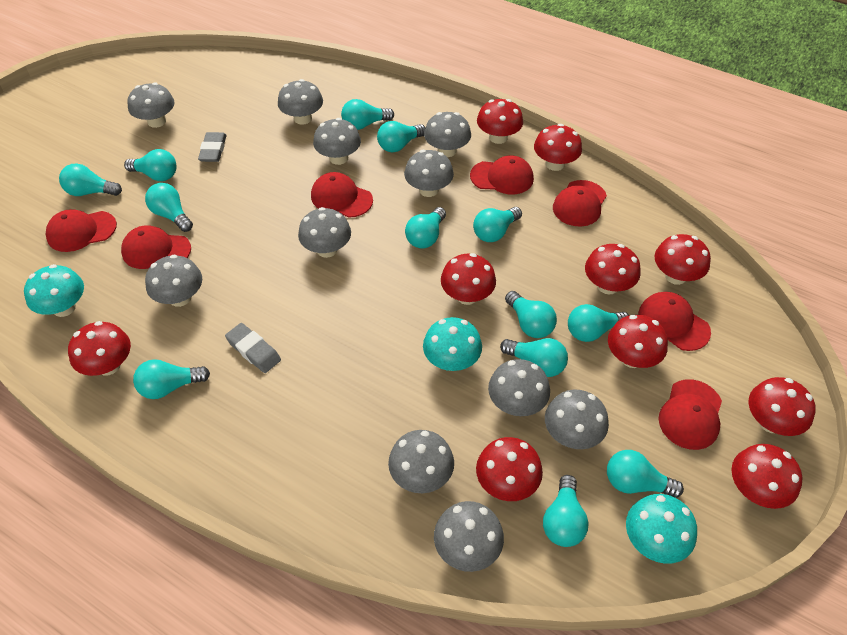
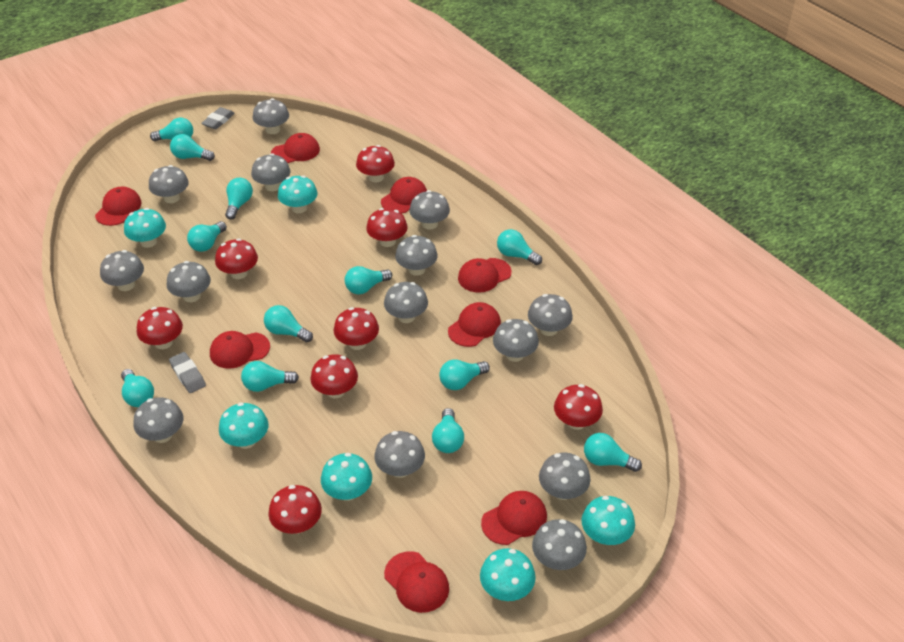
grey mushroom: [127,82,174,128] [145,254,202,307] [278,79,323,125] [298,207,351,258] [313,118,361,165] [388,430,454,493] [404,150,454,197] [424,112,471,157] [434,501,504,572] [488,359,550,416] [545,390,609,449] = 11 -> [100,250,144,291] [133,397,183,443] [149,165,189,203] [167,261,211,302] [251,153,290,191] [253,98,289,134] [374,431,425,478] [384,282,428,323] [395,235,438,276] [409,190,450,230] [493,319,539,362] [528,294,573,336] [532,519,587,570] [539,453,590,500] = 14
red cap: [46,209,117,252] [121,225,191,269] [311,172,373,218] [470,155,534,194] [553,180,607,227] [638,292,711,351] [659,379,722,450] = 7 -> [95,187,142,226] [210,331,270,369] [271,133,320,163] [381,177,427,214] [384,551,449,613] [448,302,501,347] [458,258,512,293] [481,491,547,545] = 8
red mushroom: [68,321,131,376] [441,253,496,305] [476,437,543,501] [477,99,523,144] [534,124,582,171] [585,244,641,295] [608,315,668,368] [655,234,711,285] [731,444,803,509] [749,377,816,436] = 10 -> [137,307,183,349] [215,238,258,279] [268,485,322,534] [310,354,358,398] [333,307,379,350] [356,145,395,182] [366,208,408,247] [554,384,603,430] = 8
turquoise light bulb: [59,164,122,196] [124,149,177,181] [133,359,210,399] [145,183,193,232] [341,99,394,130] [377,121,425,152] [405,207,446,249] [473,207,522,242] [500,338,568,377] [505,291,557,338] [543,475,589,547] [568,304,629,342] [607,450,684,498] = 13 -> [121,369,154,407] [150,117,193,141] [170,134,215,161] [187,221,227,252] [225,178,253,220] [241,361,299,392] [264,305,313,342] [345,266,392,294] [432,408,464,453] [439,359,490,390] [497,229,542,265] [584,433,642,472] = 12
turquoise mushroom: [24,264,84,317] [423,317,482,371] [626,494,697,564] = 3 -> [124,208,166,248] [219,402,268,449] [278,176,318,213] [321,453,372,501] [480,548,536,601] [582,496,635,545] = 6

